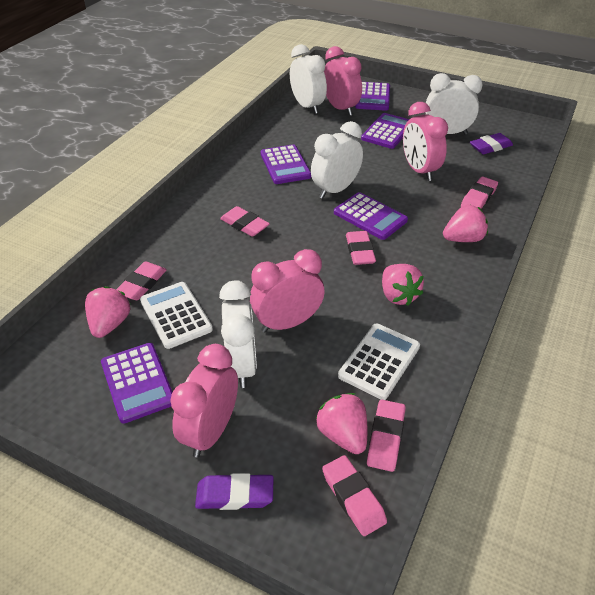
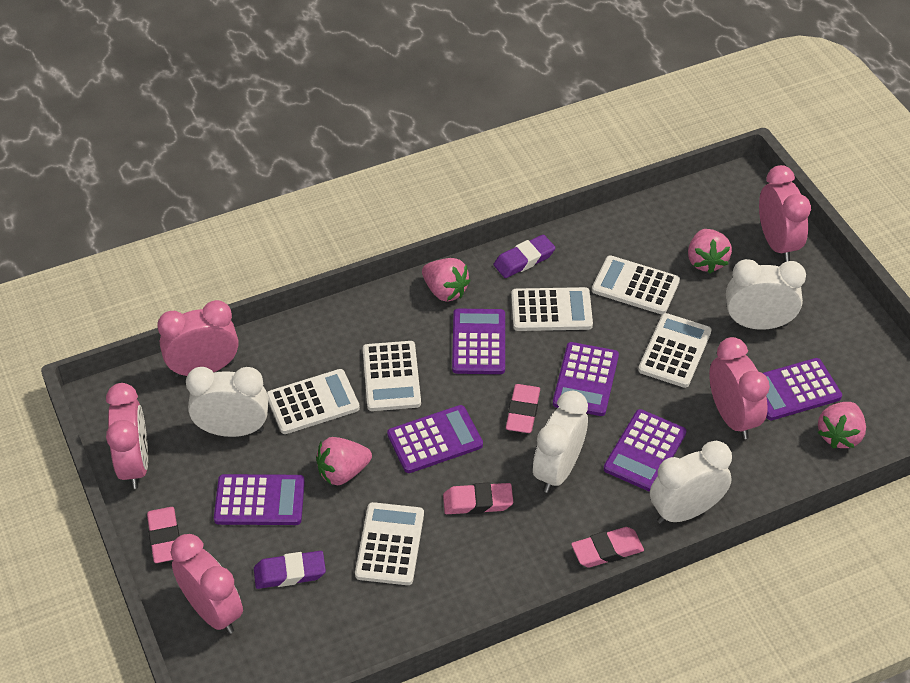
pink clock: [170,344,238,457] [250,249,325,333] [324,46,362,116] [403,102,448,181] = 4 -> [106,383,148,489] [157,300,238,377] [171,534,243,634] [709,337,770,439] [759,165,811,262] = 5
pink eraser: [116,262,167,300] [220,206,270,237] [322,455,387,536] [346,231,376,265] [367,400,406,472] [461,177,498,209] = 6 -> [147,507,179,563] [443,482,513,514] [506,384,540,433] [571,527,644,567] = 4
purple calculator: [101,343,172,424] [261,144,311,184] [334,192,408,240] [355,82,390,111] [361,113,410,149] = 5 -> [214,474,305,525] [387,405,483,473] [452,309,505,374] [553,342,619,416] [604,409,686,492] [763,358,842,420] = 6
white calculator: [140,282,213,349] [338,323,420,400] = 2 -> [267,369,360,434] [355,502,424,585] [363,341,421,411] [511,287,593,331] [592,255,680,314] [638,313,712,388] = 6

